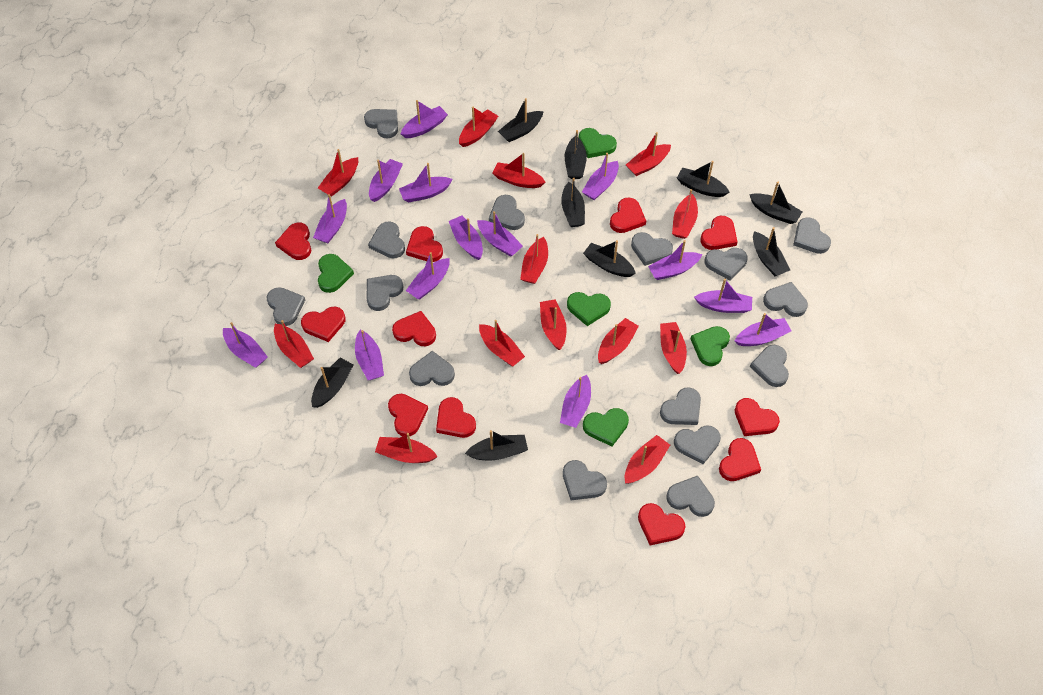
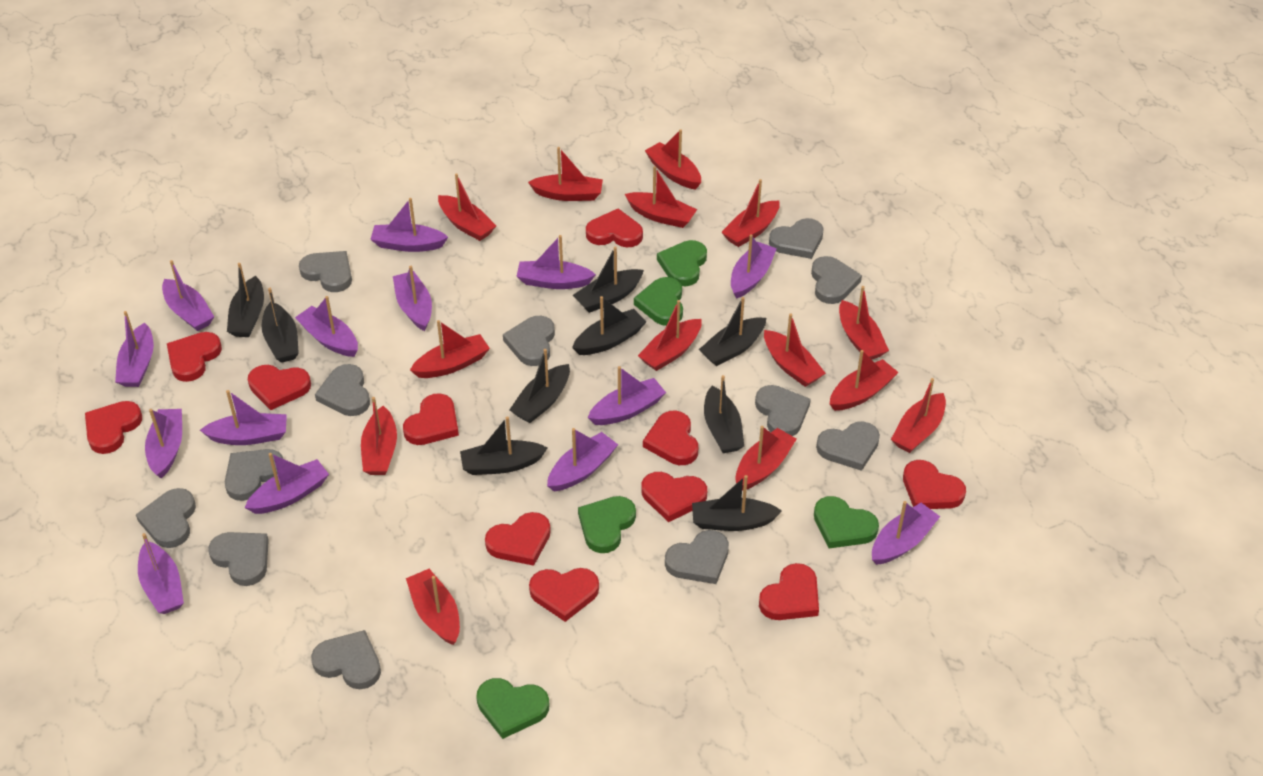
grey heart: [267,287,305,326] [364,109,398,139] [367,275,404,311] [368,221,405,259] [409,351,455,386] [489,195,525,230] [563,460,607,500] [631,232,673,266] [660,387,701,425] [666,475,715,517] [674,426,721,464] [705,248,748,280] [750,345,789,387] [763,282,808,317] [793,217,831,254] = 15 -> [136,488,196,548] [208,532,269,586] [225,449,283,501] [299,251,352,292] [311,630,381,689] [315,364,370,416] [503,316,555,366] [665,530,729,584] [755,385,811,436] [769,218,824,259] [811,256,862,304] [816,421,880,471] = 12
red boat: [274,320,314,368] [318,149,358,197] [375,433,438,463] [459,107,498,147] [479,320,525,366] [493,153,545,188] [520,234,548,284] [540,299,567,350] [598,318,639,364] [625,435,670,484] [626,132,671,176] [660,322,687,374] [672,189,698,239] = 13 -> [361,397,397,475] [406,569,460,645] [410,320,490,378] [438,174,496,241] [528,147,603,201] [625,166,697,228] [638,300,702,371] [645,129,701,190] [721,179,780,247] [736,426,797,491] [764,314,826,387] [830,350,899,411] [839,286,889,360] [891,378,946,453] = 14

